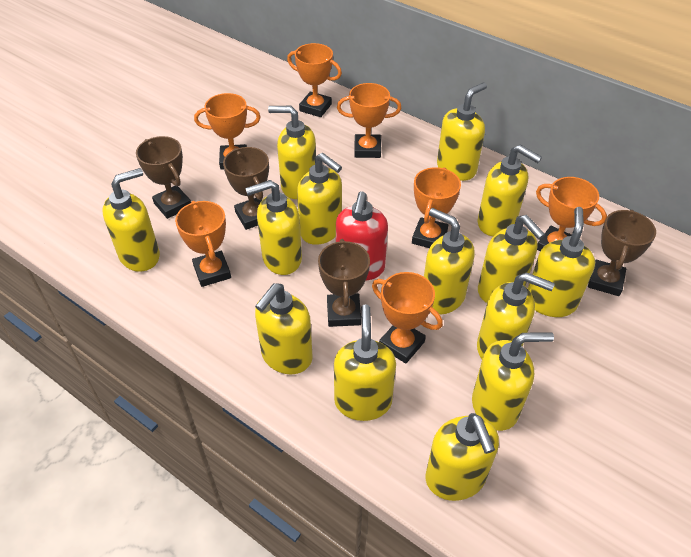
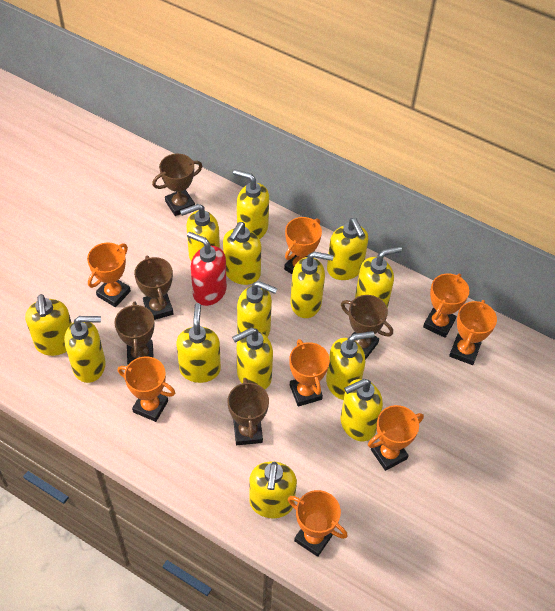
brown trophy: [136,136,191,219] [223,147,269,230] [318,239,370,327] [588,210,656,296] = 4 -> [114,301,155,364] [134,256,174,320] [152,154,202,216] [227,378,269,445] [341,295,393,360] = 5
orange trophy: [175,201,231,287] [194,93,261,170] [287,43,342,117] [337,83,401,158] [372,272,443,364] [412,167,461,248] [536,177,607,251] = 7 -> [87,243,131,307] [118,356,175,422] [284,217,322,274] [288,490,348,557] [289,339,330,407] [368,405,424,471] [423,274,469,338] [449,300,497,365] = 8

